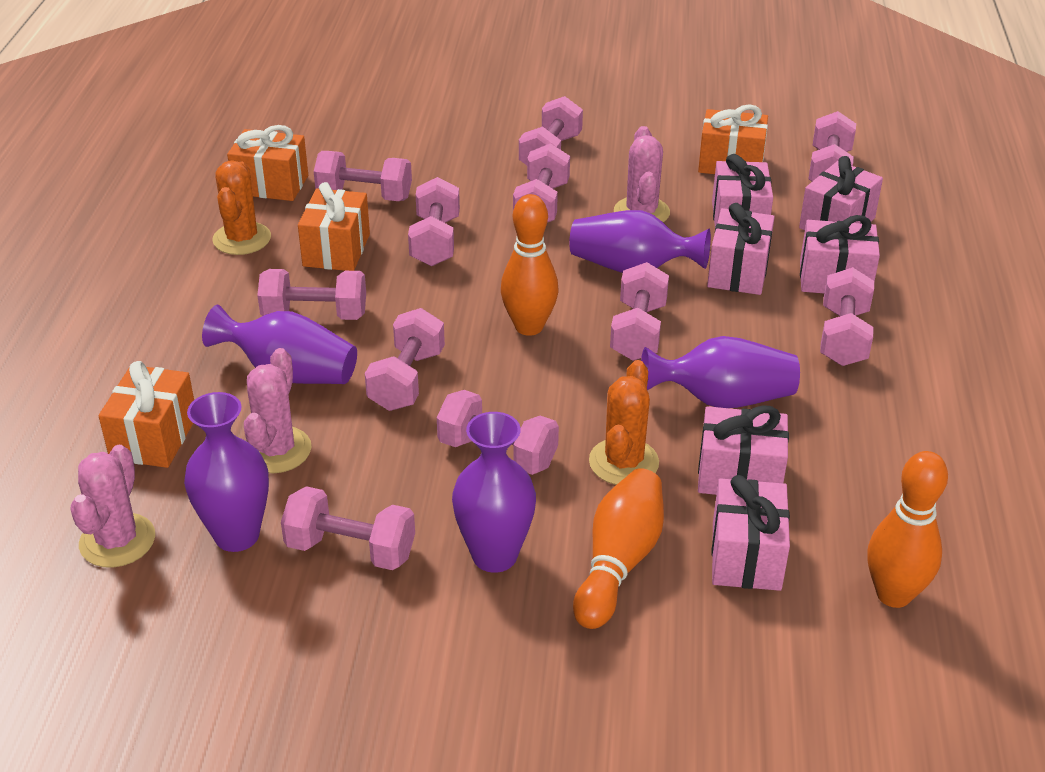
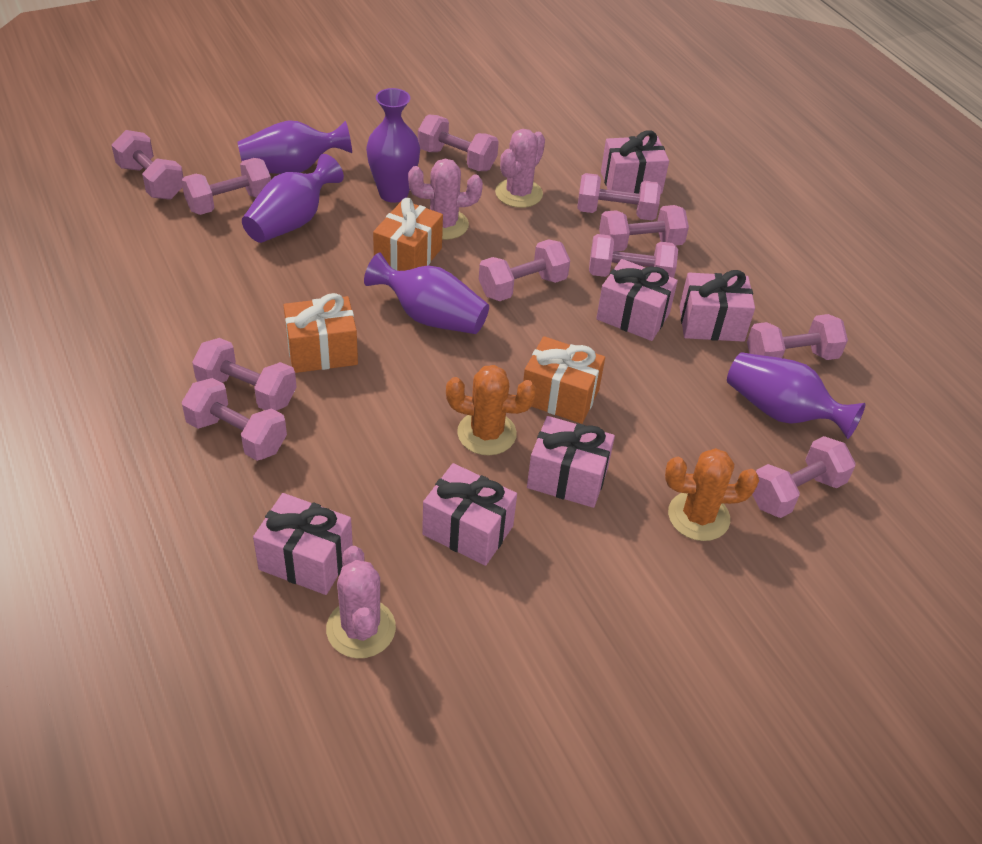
orange bowling pin: [501,194,558,336] [573,468,664,629] [867,451,948,608] = 3 -> none = 0
orange gift: [99,361,194,468] [227,125,308,201] [298,182,370,271] [698,104,768,174] = 4 -> [284,293,358,373] [373,198,443,271] [523,336,605,424] = 3

